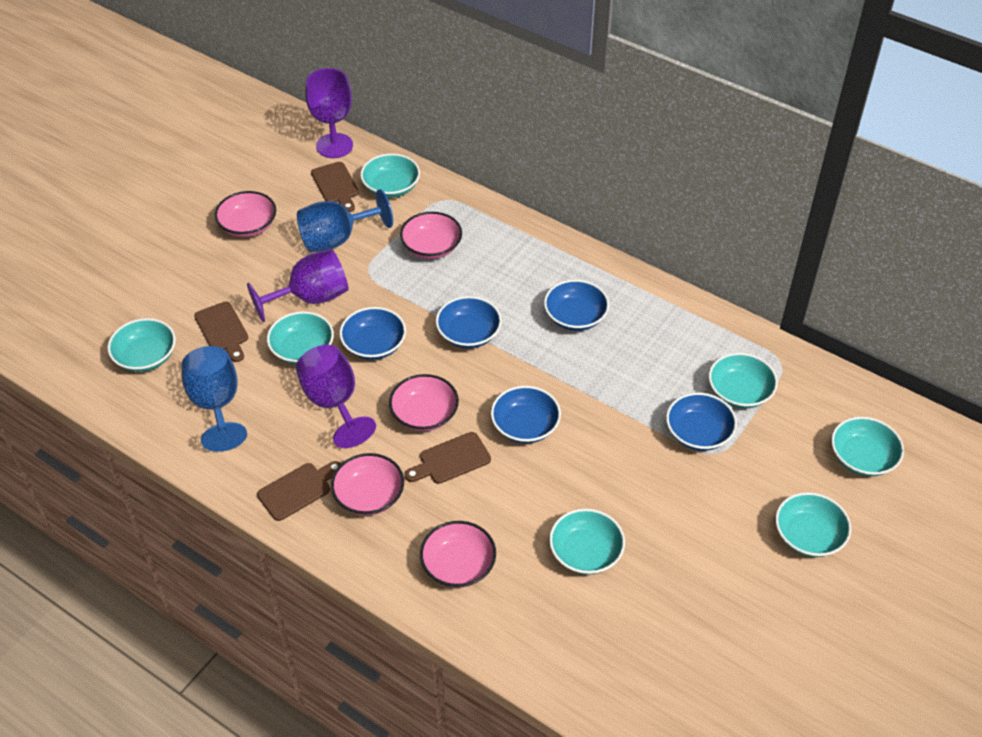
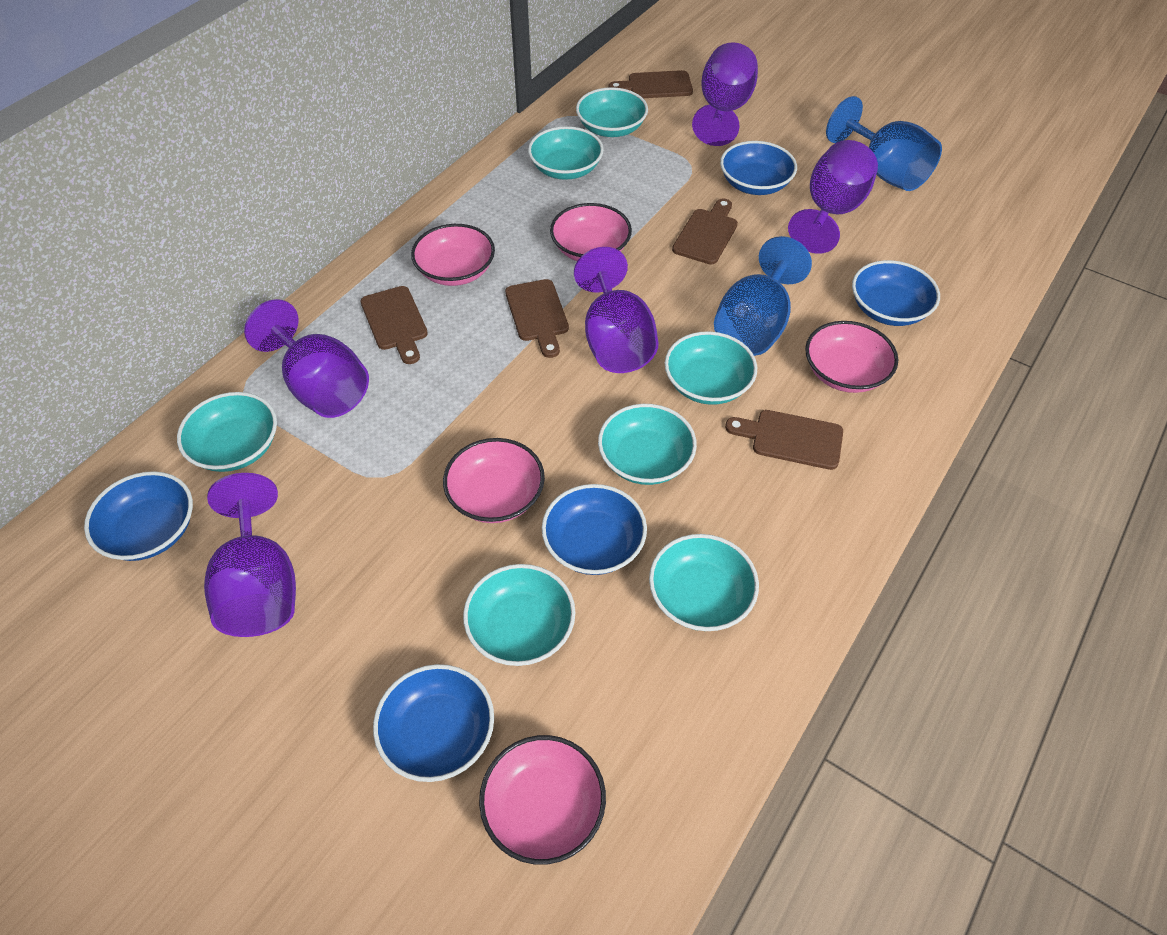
brown cutting board: [194,301,248,362] [257,461,341,521] [311,162,359,212] [405,432,491,484] = 4 -> [361,286,428,364] [505,279,569,358] [608,70,693,98] [672,198,738,265] [725,410,843,470] = 5
purple goblet: [247,249,349,322] [296,345,376,448] [305,68,353,158] = 3 -> [204,473,296,637] [244,299,369,418] [574,247,658,373] [692,42,758,146] [788,140,878,254] = 5

